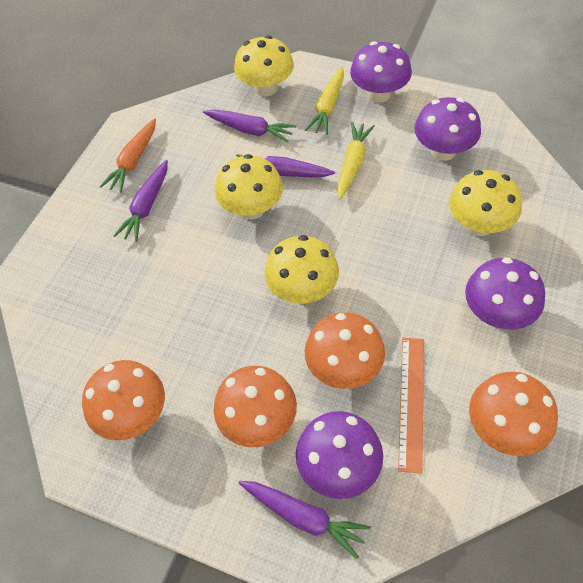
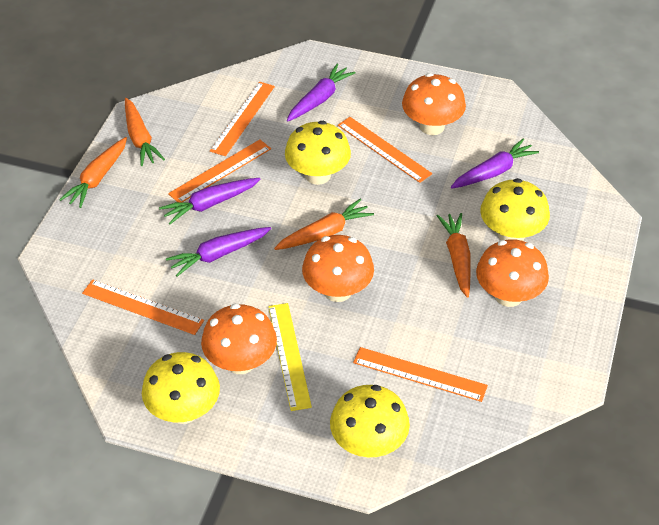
orange carrot: [100,118,156,193] = 1 -> [59,137,127,208] [125,98,165,166] [274,199,374,250] [437,213,471,298] = 4
orange ruler: [398,338,424,474] = 1 -> [82,279,204,335] [168,140,271,202] [210,82,275,156] [338,117,432,183] [353,347,488,402] = 5
purple mushroom: [296,411,383,499] [350,41,412,103] [414,97,481,161] [465,257,545,329] = 4 -> none = 0
yellow carrot: [305,67,344,135] [337,122,375,199] = 2 -> none = 0
yellow ruler: none = 0 -> [268,303,312,411] = 1

